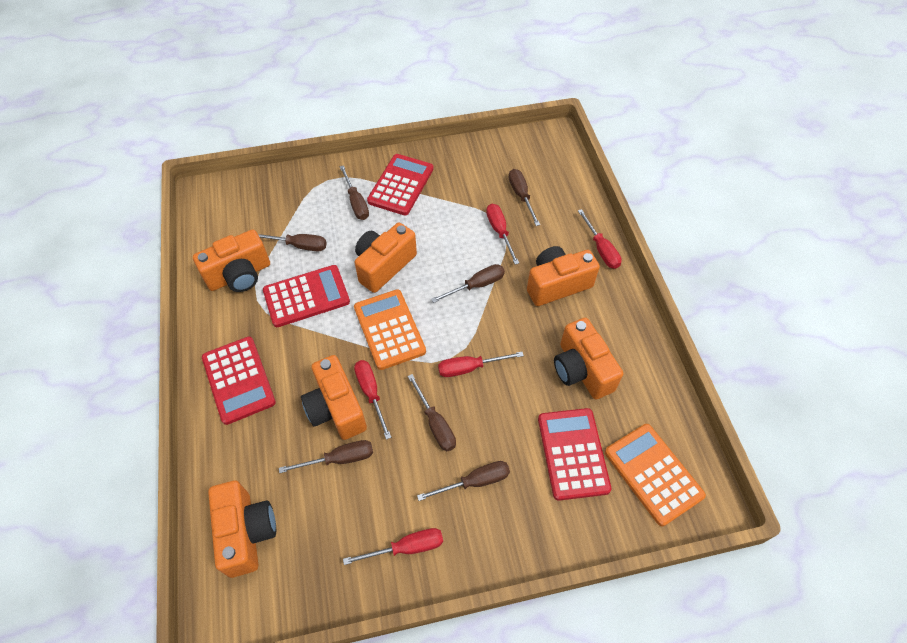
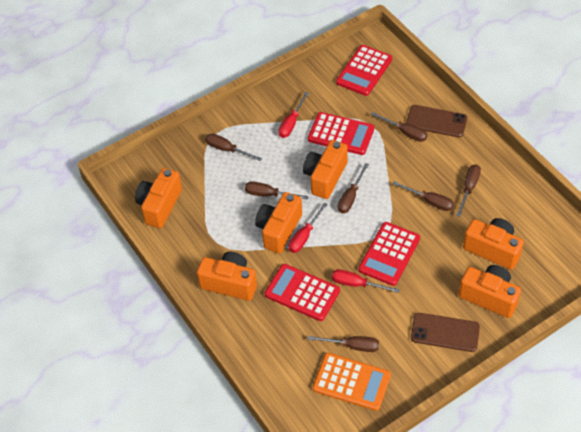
brown phone: none = 0 -> [406,105,467,138] [411,313,480,352] = 2
orange calculator: [354,289,426,370] [605,424,706,526] = 2 -> [313,353,391,411] = 1
red screwdriver: [343,528,443,565] [354,360,391,440] [438,352,524,377] [486,204,519,264] [578,209,622,269] = 5 -> [278,92,309,138] [289,203,328,253] [332,269,400,293] = 3

